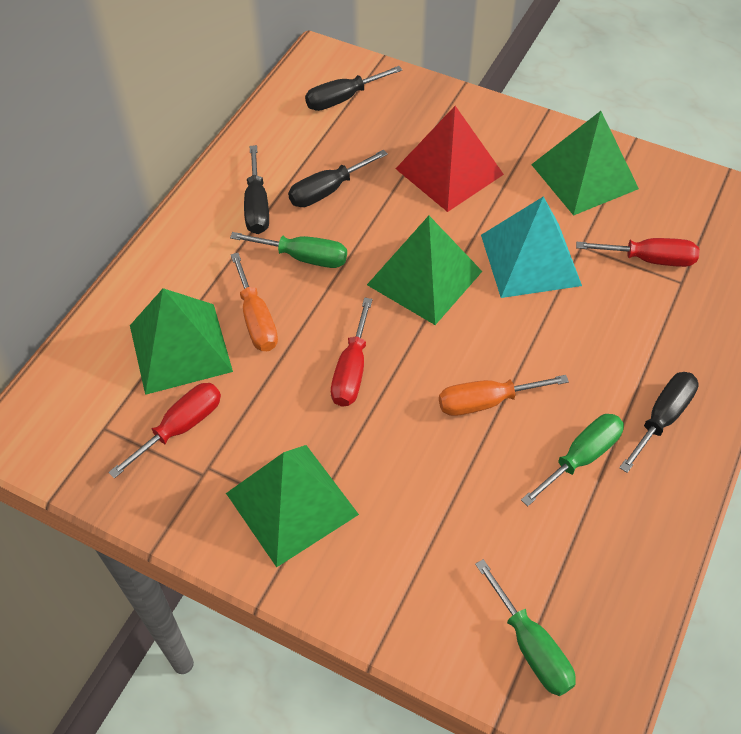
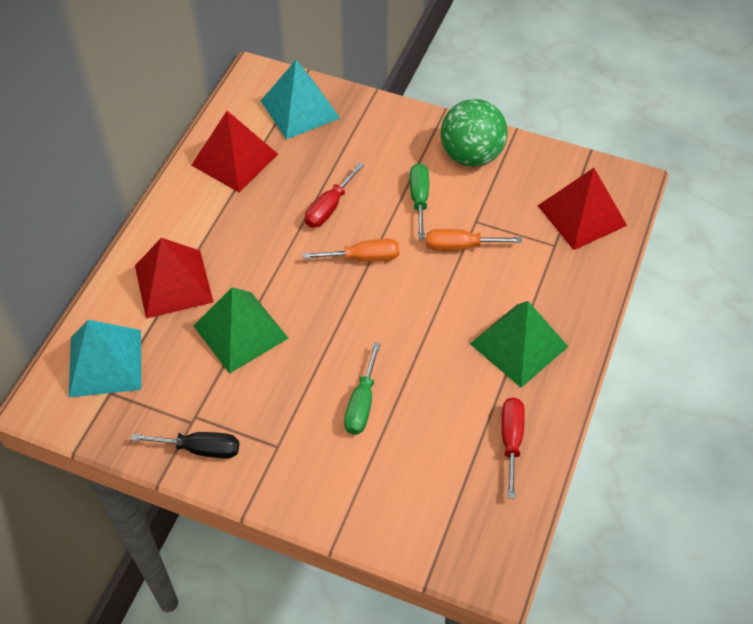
black screwdriver: [244,145,269,234] [288,150,388,207] [305,66,402,111] [619,372,699,473] = 4 -> [131,432,239,459] = 1
green ball: none = 0 -> [441,99,508,167] = 1
green pyramid: [130,288,233,395] [226,445,359,567] [367,216,482,325] [531,111,639,216] = 4 -> [193,287,289,374] [470,301,569,388] = 2
green screwdriver: [230,232,347,268] [475,559,576,696] [521,414,624,506] = 3 -> [344,342,381,435] [410,163,429,239] = 2
red pyramid: [395,106,504,212] = 1 -> [135,238,213,319] [191,111,278,193] [538,168,627,250] = 3
red screwdriver: [108,383,221,479] [331,298,372,407] [576,238,700,267] = 3 -> [305,163,364,228] [502,397,525,499] = 2
turquoise pyramid: [481,196,582,298] = 1 -> [69,320,141,398] [261,60,340,139] = 2

